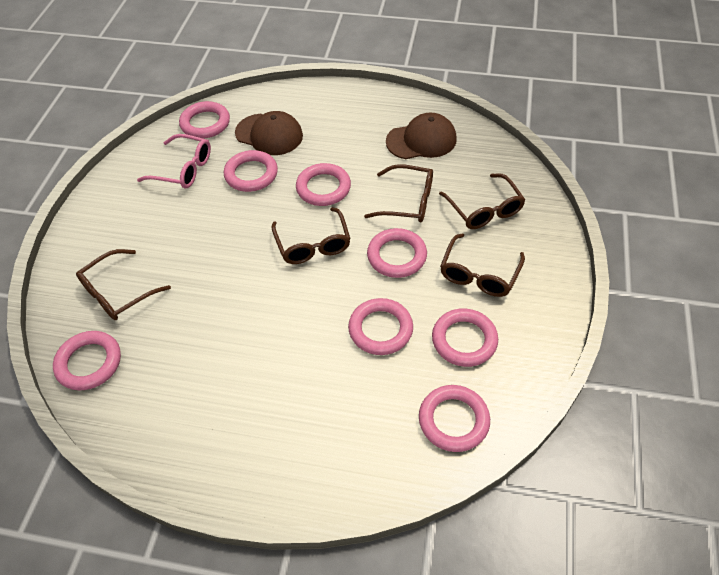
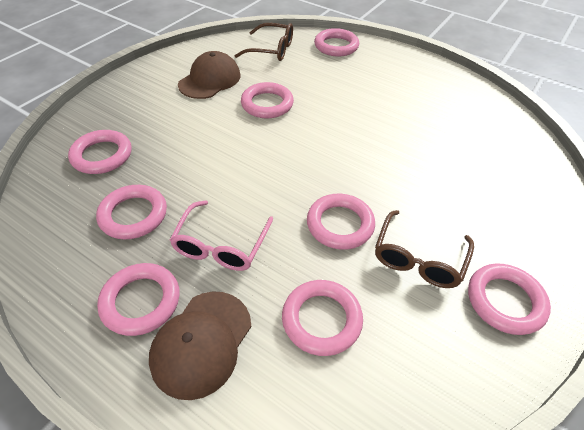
brown glasses: [76,249,171,320] [271,207,351,264] [364,164,433,222] [439,173,525,229] [440,233,525,297] = 5 -> [234,23,293,61] [375,210,474,288] = 2

